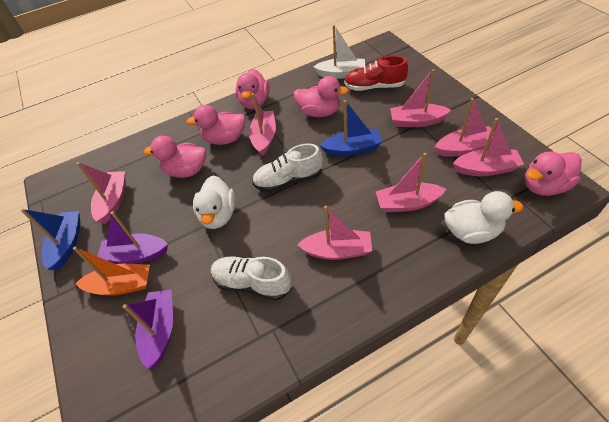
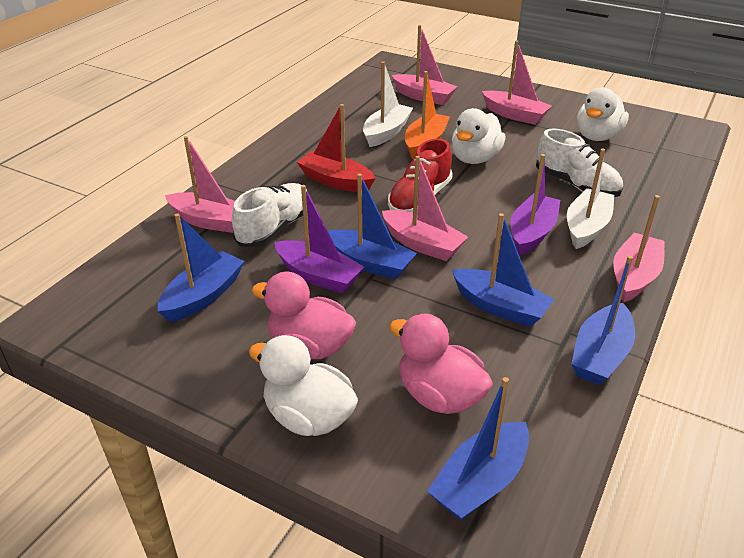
blue boat: [20,209,81,270] [319,100,382,156] = 2 -> [158,213,244,322] [328,174,417,280] [427,377,529,520] [452,213,555,327] [571,255,635,385] = 5
pink boat: [76,162,125,224] [249,93,276,156] [297,206,372,260] [376,153,446,212] [390,69,451,127] [435,98,494,157] [453,118,524,176] = 7 -> [165,136,235,233] [382,156,468,261] [392,25,458,105] [482,41,552,125] [613,195,665,302] = 5
pink duck: [144,136,206,178] [186,105,246,145] [235,69,269,109] [294,76,349,117] [525,151,582,196] = 5 -> [251,272,356,359] [389,314,493,414] = 2
red boat: none = 0 -> [297,104,376,192] = 1
white boat: [313,25,365,79] = 1 -> [363,61,413,147] [567,149,614,249] = 2
white duck: [193,175,236,229] [445,191,524,244] = 2 -> [249,335,358,436] [452,108,506,164] [577,87,629,141] = 3

